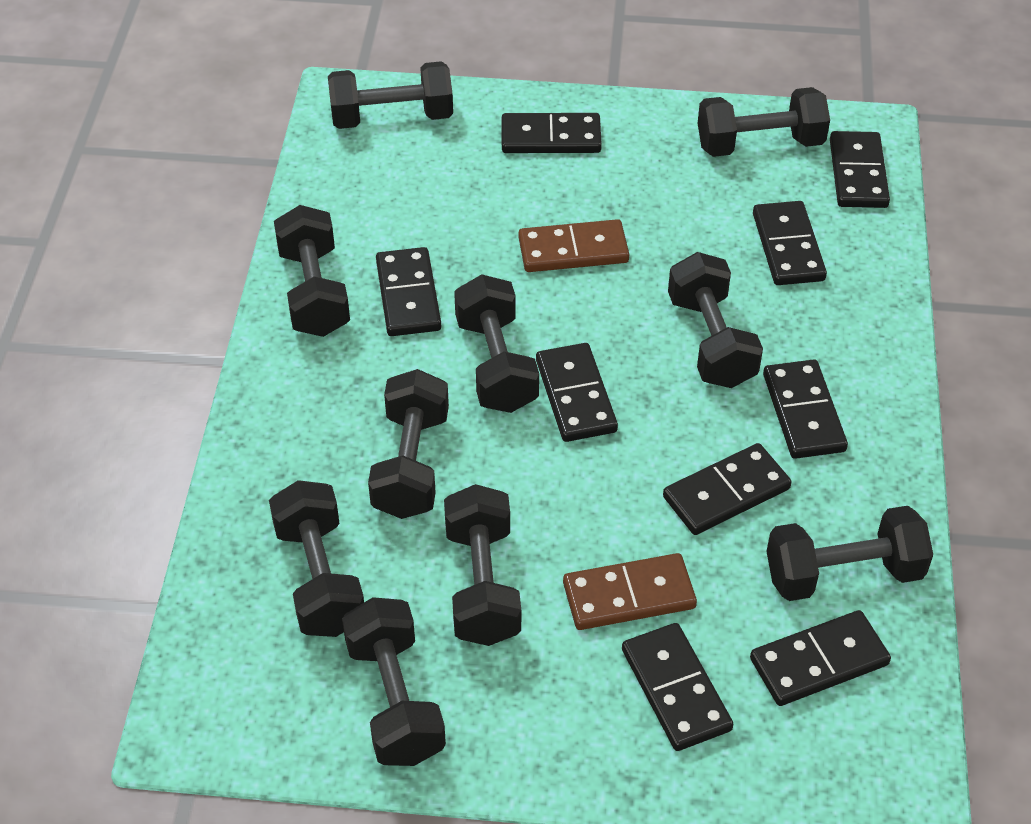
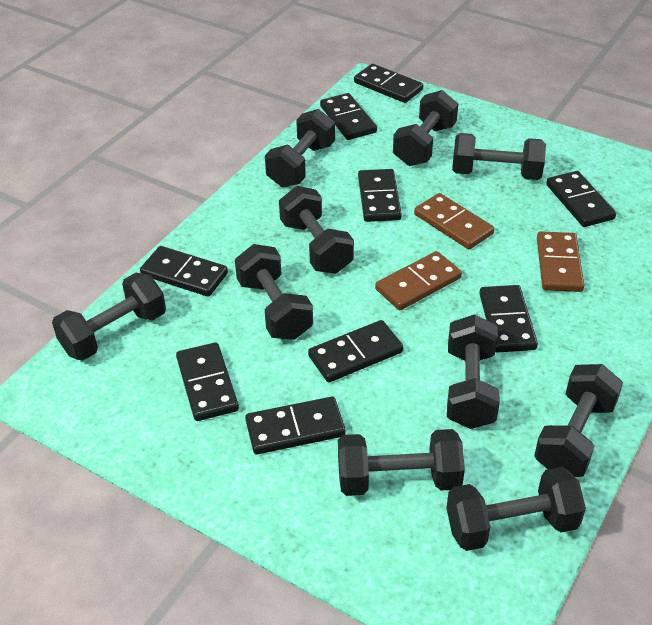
brown domino: [518,219,629,272] [563,553,697,630] = 2 -> [375,251,462,310] [414,193,495,249] [537,231,585,292] = 3

